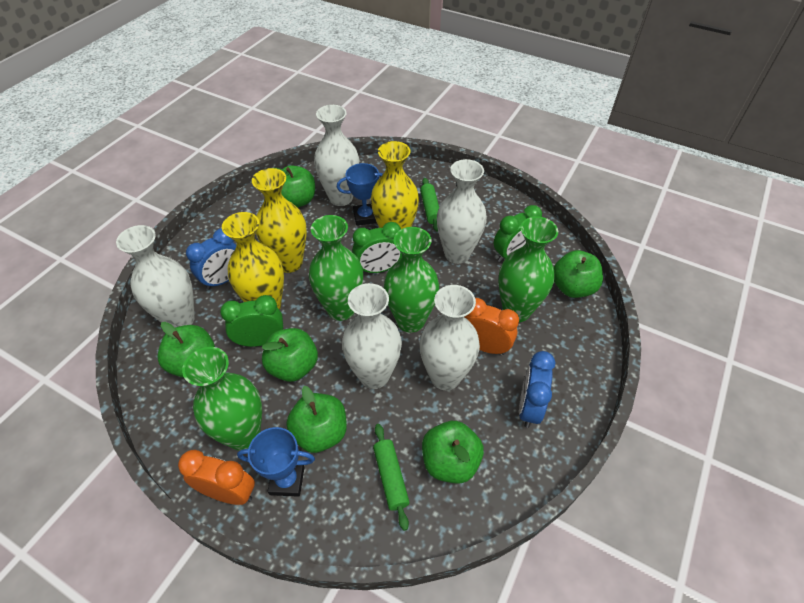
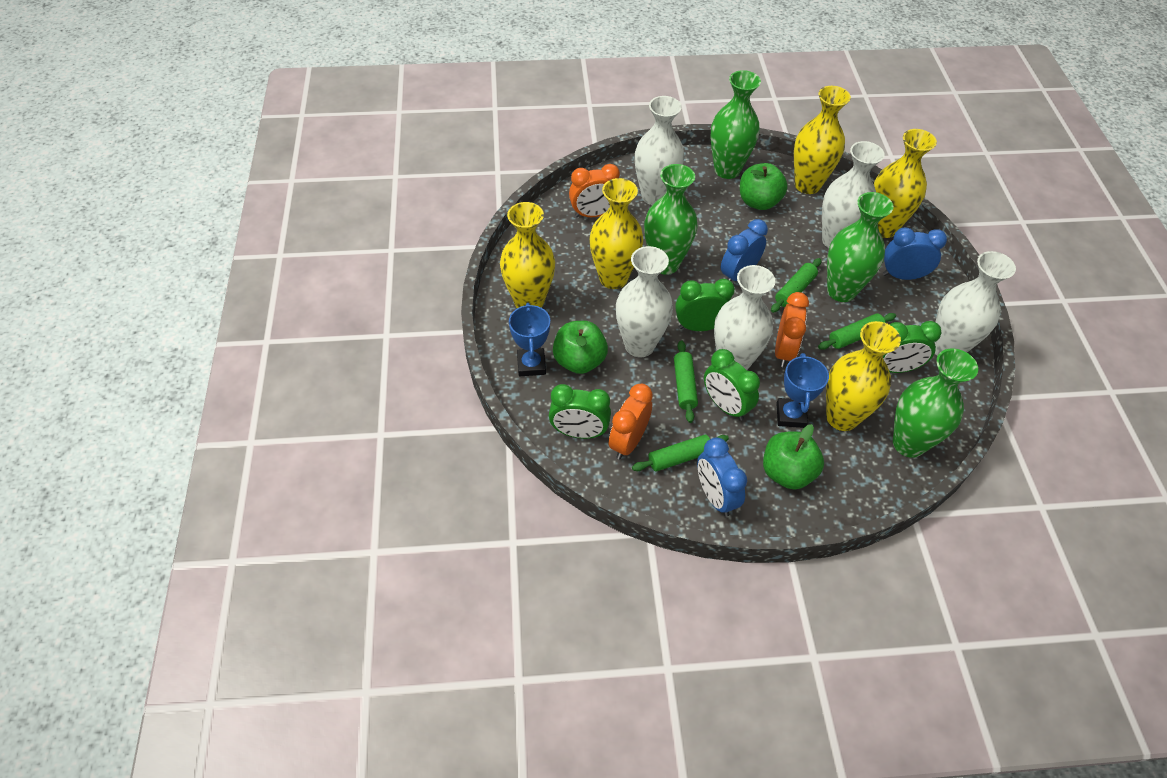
blue clock: [186,228,236,290] [519,351,555,428] = 2 -> [697,437,747,517] [721,219,768,281] [883,227,947,280] = 3
green apple: [157,322,215,378] [262,328,318,382] [276,166,315,208] [286,386,347,453] [422,421,484,484] [554,250,603,298] = 6 -> [553,321,608,374] [740,163,788,210] [763,424,824,490] = 3
green clock: [220,295,284,347] [352,222,403,273] [494,205,542,262] = 3 -> [549,384,611,439] [675,279,735,331] [704,349,760,421] [883,321,942,373] = 4
green rolling pin: [373,424,410,531] [420,178,439,232] = 2 -> [632,435,729,471] [674,340,698,423] [771,258,822,313] [818,313,896,350] = 4
orange clock: [178,450,255,505] [464,298,519,355] = 2 -> [569,164,620,218] [609,384,653,459] [775,292,809,367] = 3
yellow vase: [222,212,284,310] [252,168,307,273] [371,141,419,229] = 3 -> [500,202,555,308] [589,178,644,289] [794,86,851,194] [826,321,901,431] [874,129,937,238] = 5

